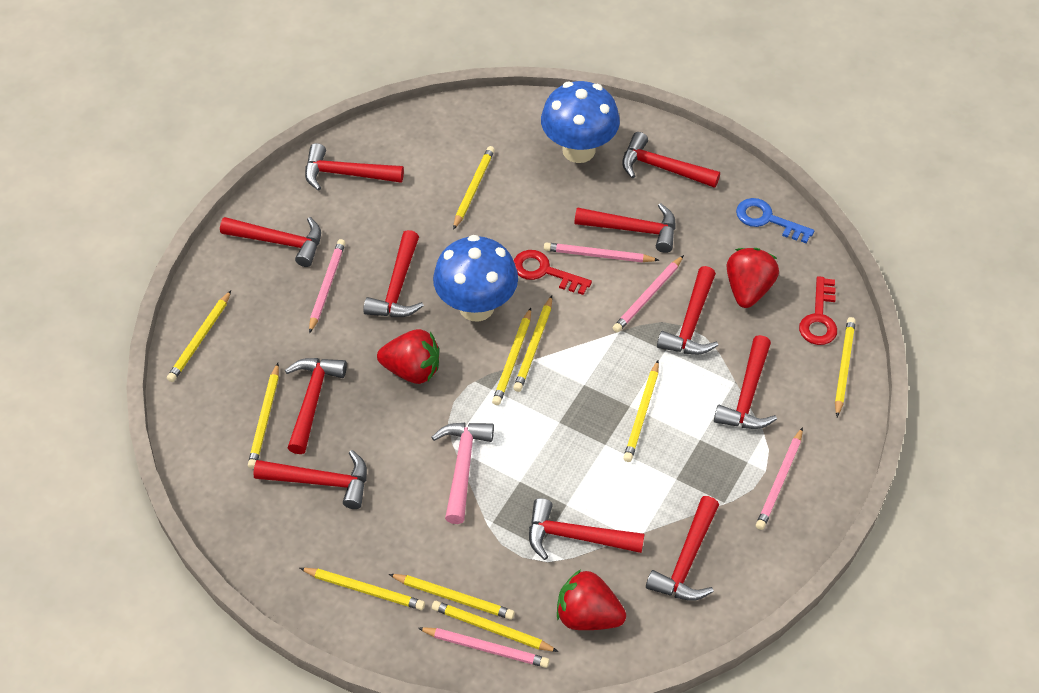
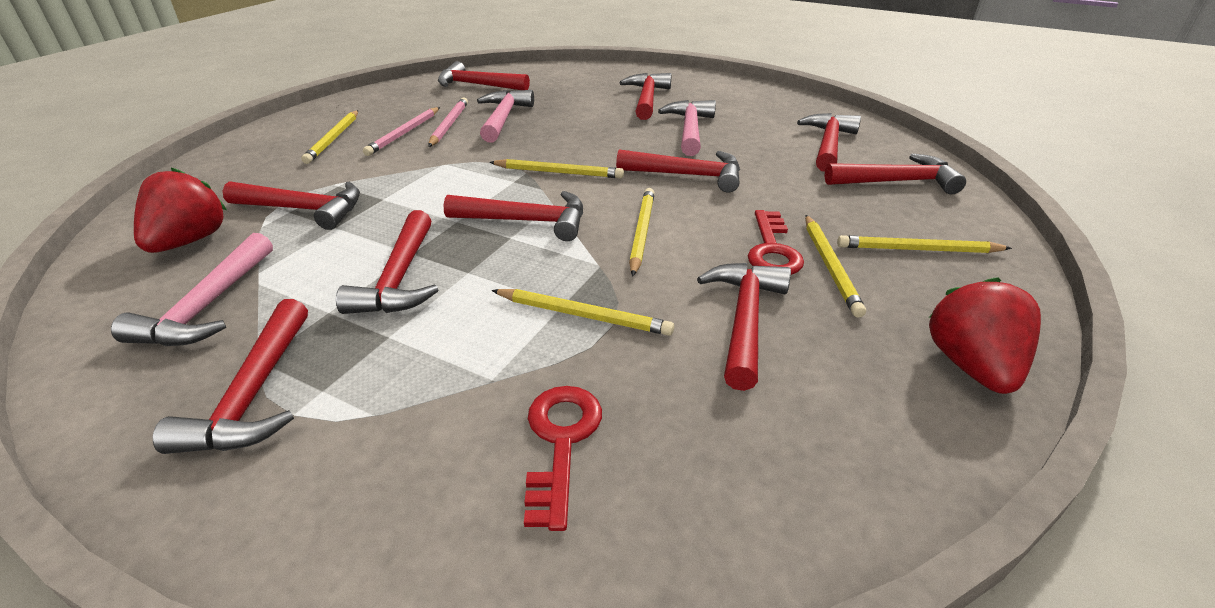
blue key: [736,198,814,243] = 1 -> none = 0
blue mushroom: [433,235,518,322] [541,81,620,163] = 2 -> none = 0
pink hammer: [432,423,494,524] = 1 -> [111,233,273,346] [477,90,534,142] [658,100,716,156] = 3
pink pencil: [309,239,345,333] [418,627,549,668] [544,242,659,263] [613,255,684,333] [756,427,803,530] = 5 -> [363,107,440,156] [428,97,468,147] = 2
red hammer: [220,217,321,267] [253,450,367,509] [285,358,347,454] [305,143,404,191] [363,230,424,317] [529,498,644,560] [574,203,676,253] [622,132,720,188] [646,496,719,601] [657,266,718,355] [714,335,777,429] = 11 -> [153,299,308,454] [223,181,360,230] [336,210,438,314] [438,61,530,90] [444,191,583,241] [616,149,740,192] [619,73,672,120] [697,263,791,391] [797,113,861,172] [825,153,966,194] = 10
red strawberry: [377,329,439,384] [557,569,626,630] [727,248,779,308] = 3 -> [134,168,227,253] [929,277,1041,394] = 2
yellow pencil: [167,290,231,382] [248,363,279,469] [300,568,425,610] [389,574,515,620] [432,601,559,652] [453,146,495,230] [492,308,531,405] [513,296,552,392] [623,361,659,462] [835,317,856,417] = 10 -> [301,110,358,164] [489,159,624,178] [491,289,674,336] [629,188,655,277] [805,215,866,318] [837,235,1012,253] = 6

